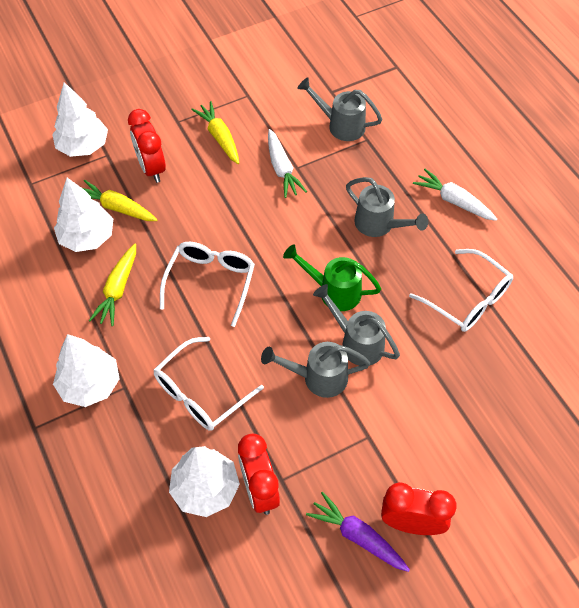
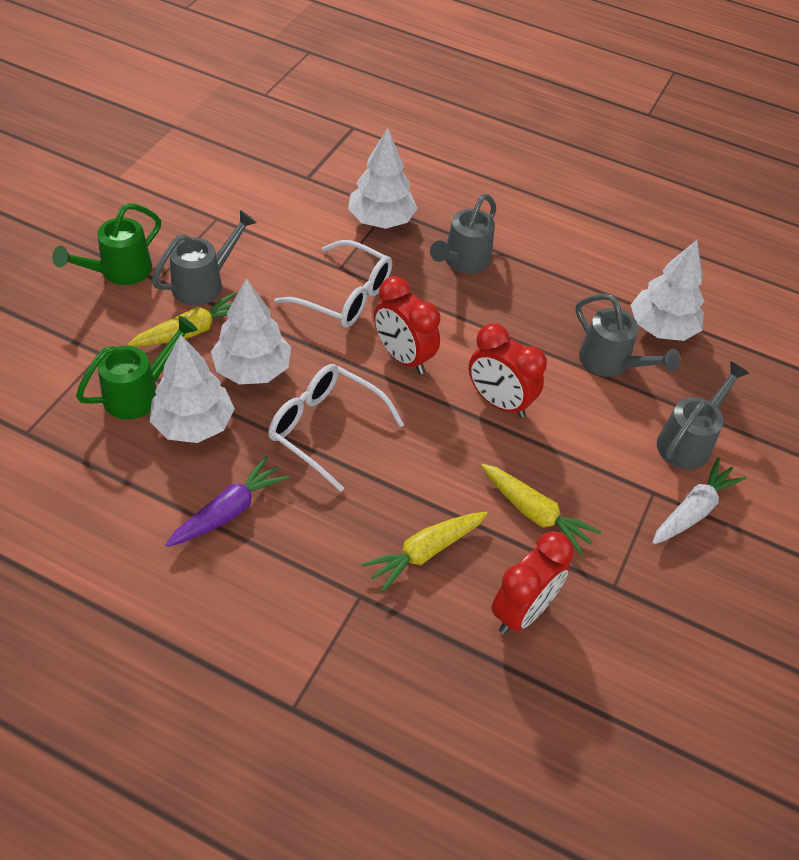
green watering can: [283,244,381,311] = 1 -> [52,203,161,285] [76,316,197,420] = 2
white carrot: [268,129,307,198] [413,169,497,221] = 2 -> [652,457,746,544] = 1
white glasses: [154,337,264,431] [160,242,255,327] [409,249,513,332] = 3 -> [268,364,404,492] [274,240,392,328] = 2

